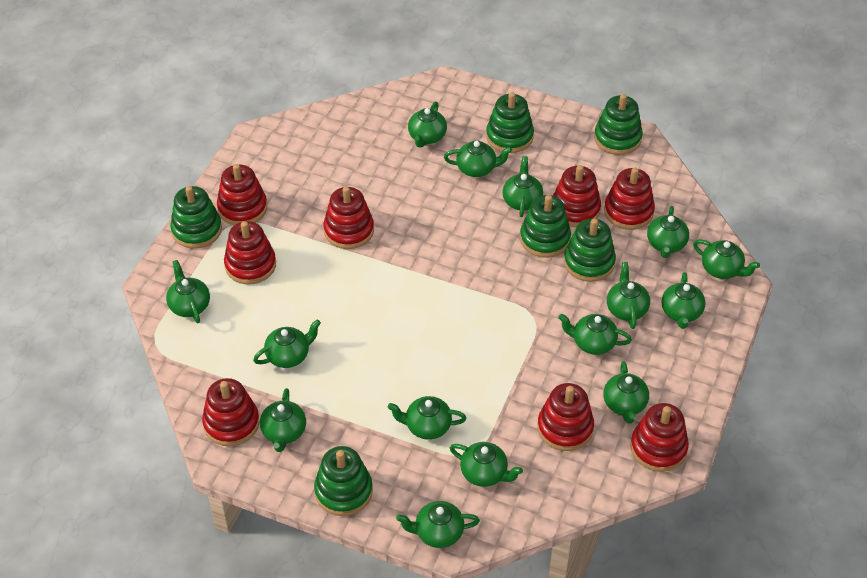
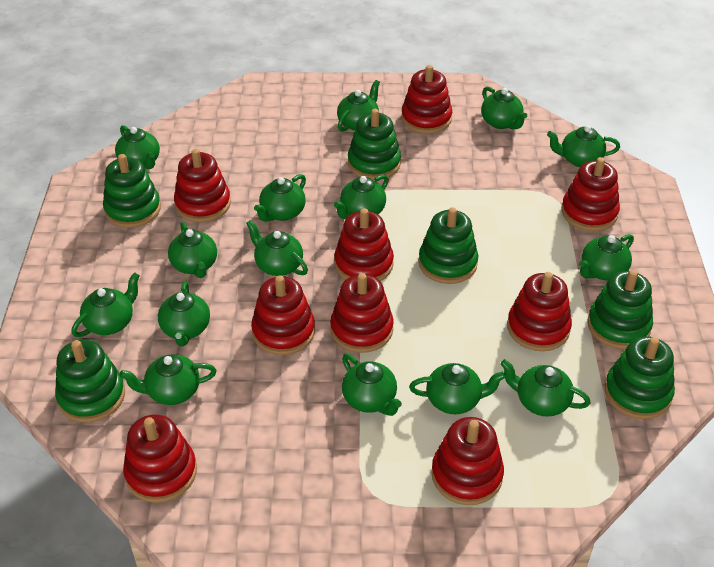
red stacking toy: [202,378,259,446] [217,164,267,225] [224,221,276,284] [323,187,374,249] [537,383,594,451] [553,165,601,227] [604,168,655,230] [630,403,689,472] = 8 -> [123,414,197,503] [174,149,231,222] [251,275,315,355] [330,273,394,353] [334,208,394,281] [401,65,452,134] [431,417,504,505] [507,272,572,351] [561,157,620,231] = 9

